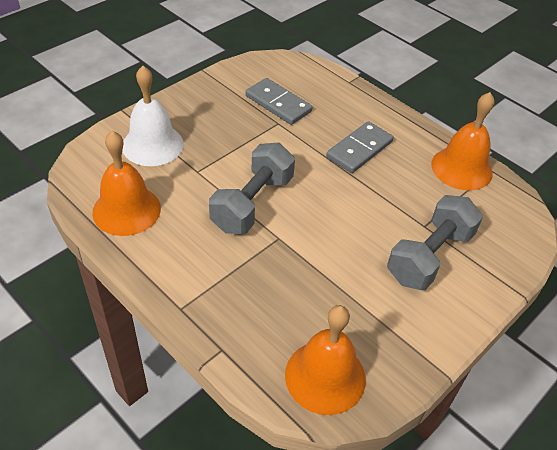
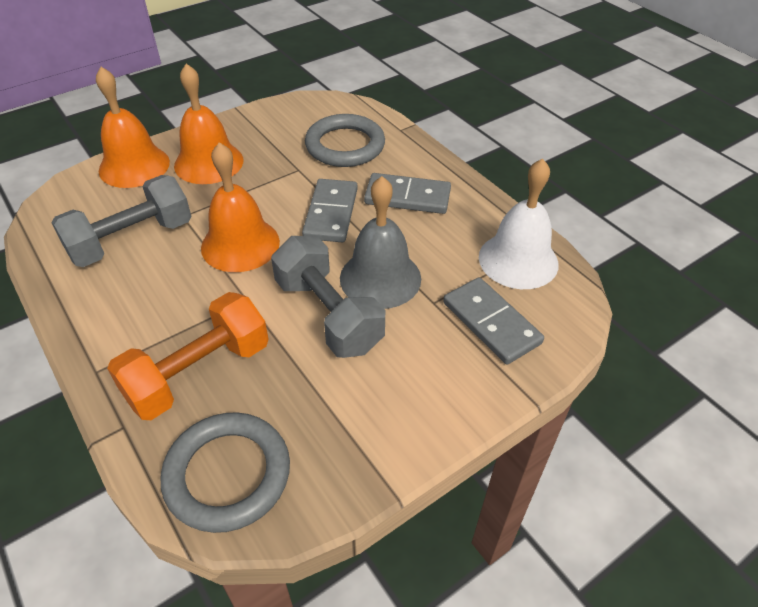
grey bell: none = 0 -> [340,176,421,309] = 1
grey domino: [245,78,312,125] [326,121,394,173] = 2 -> [302,179,358,242] [364,173,451,214] [443,277,544,365] = 3
grey ring: none = 0 -> [161,412,290,533] [305,114,385,167] = 2
orange dumbbell: none = 0 -> [107,292,269,420] = 1

